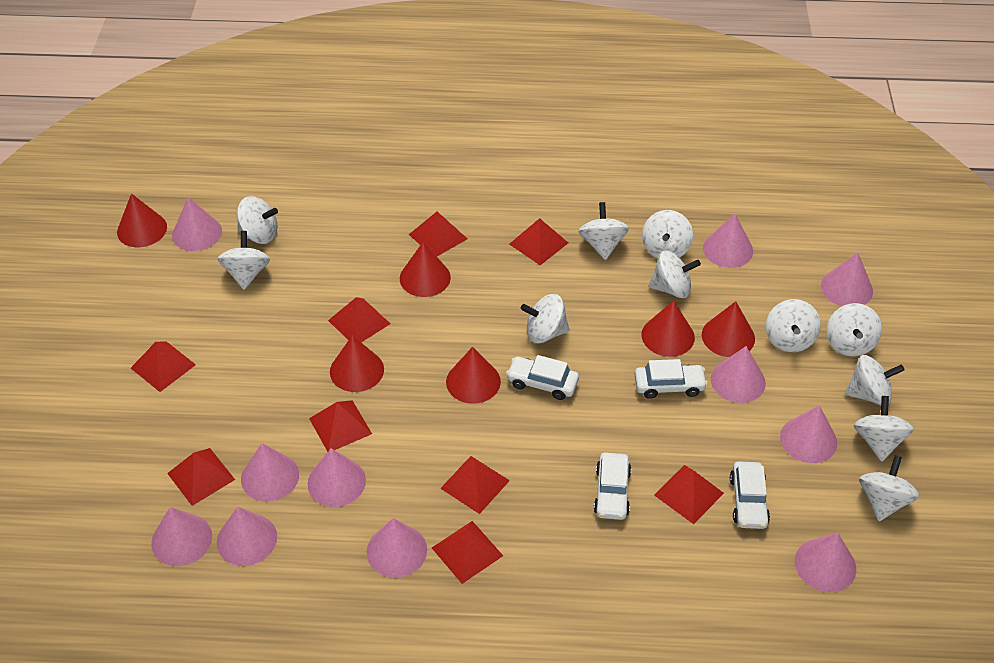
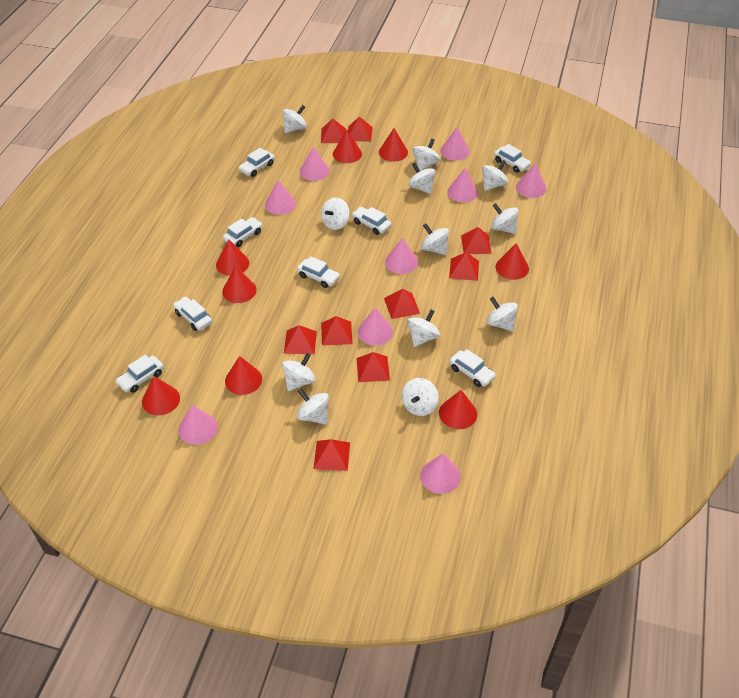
pink cone: [151,507,212,566] [172,197,222,251] [217,507,277,566] [241,443,299,502] [308,448,366,507] [367,518,427,578] [703,214,753,268] [711,346,766,403] [780,405,837,463] [795,533,856,592] [821,253,873,306] = 11 -> [179,405,218,445] [265,180,296,215] [300,147,330,181] [358,307,393,345] [385,237,418,274] [420,454,461,494] [440,127,470,161] [447,168,478,203] [516,163,547,198] = 9
red cone: [117,193,167,247] [330,335,384,392] [400,242,451,297] [446,347,501,404] [642,301,695,357] [702,301,755,357] = 6 -> [142,376,180,415] [216,239,249,276] [222,266,257,303] [225,356,262,395] [333,130,362,163] [379,128,408,162] [439,390,477,429] [496,243,529,280] = 8
white car: [506,355,579,400] [594,452,631,520] [634,359,708,399] [730,461,770,529] = 4 -> [115,355,164,393] [173,297,212,331] [223,217,263,247] [238,148,275,177] [297,256,340,288] [352,207,391,235] [450,349,496,387] [494,144,531,173] = 8
white spinning top: [218,231,270,290] [237,196,278,244] [521,294,570,343] [578,202,629,260] [642,210,693,259] [649,250,701,298] [766,299,821,352] [827,303,882,356] [845,355,905,405] [854,396,914,461] [859,455,919,521] = 11 -> [282,353,316,391] [283,105,307,133] [297,389,329,424] [321,197,350,230] [402,378,439,416] [408,162,436,194] [408,309,440,347] [413,139,440,171] [421,223,449,255] [482,160,508,191] [487,297,518,332] [491,203,519,234] = 12

